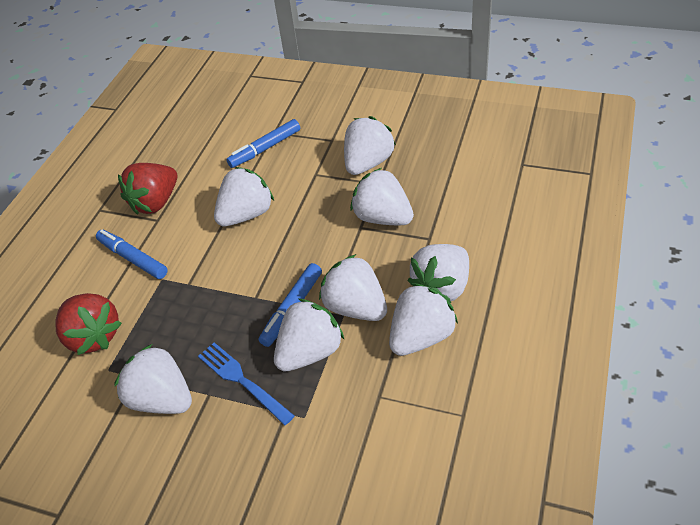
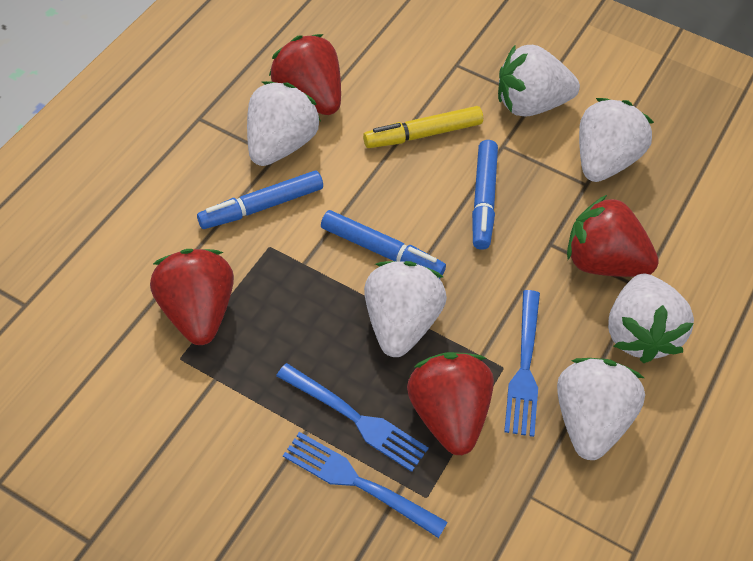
blue fork: [198,342,295,426] = 1 -> [276,363,429,472] [283,432,448,538] [504,290,540,437] = 3
red strawberry: [55,293,122,355] [118,163,177,215] = 2 -> [150,249,234,345] [269,34,341,115] [407,352,494,455] [567,195,659,277] = 4
white strawberry: [114,344,192,414] [214,167,274,226] [274,299,344,371] [319,254,387,321] [344,116,396,175] [350,168,414,225] [389,283,458,356] [408,244,469,303] = 8 -> [247,81,321,166] [364,261,447,357] [498,45,580,117] [557,358,645,460] [579,98,654,182] [608,274,694,363] = 6
yellow marker: none = 0 -> [363,106,483,148] = 1

